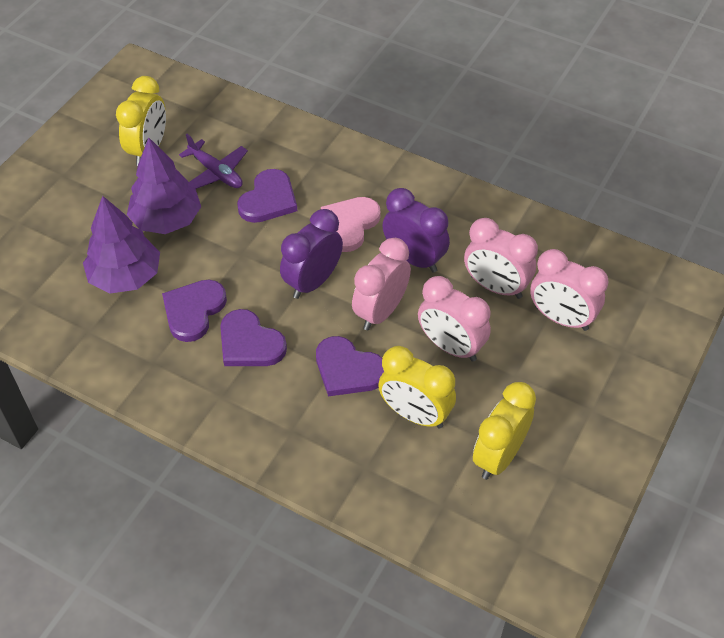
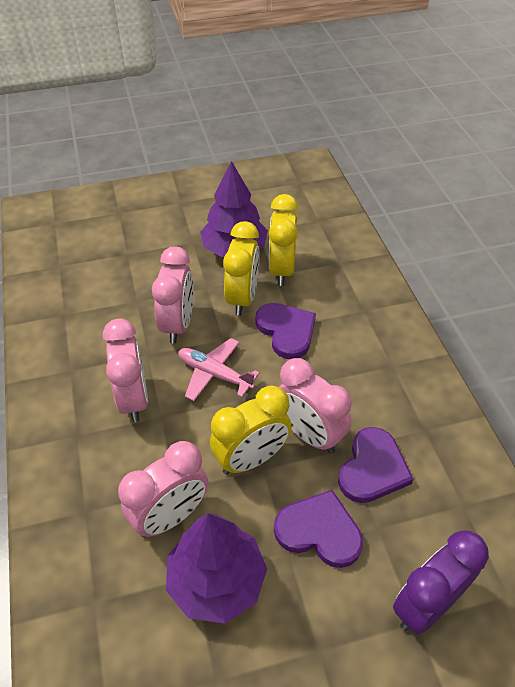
pink heart: [321,197,381,252] = 1 -> none = 0
pink plane: none = 0 -> [178,338,260,401] = 1
purple clock: [280,209,343,299] [382,188,450,273] = 2 -> [393,530,489,635] = 1
purple heart: [162,280,227,342] [220,309,287,366] [237,169,297,223] [316,336,384,396] = 4 -> [255,303,316,359] [274,490,363,568] [338,427,413,503] = 3
purple plane: [179,134,248,189] = 1 -> none = 0

